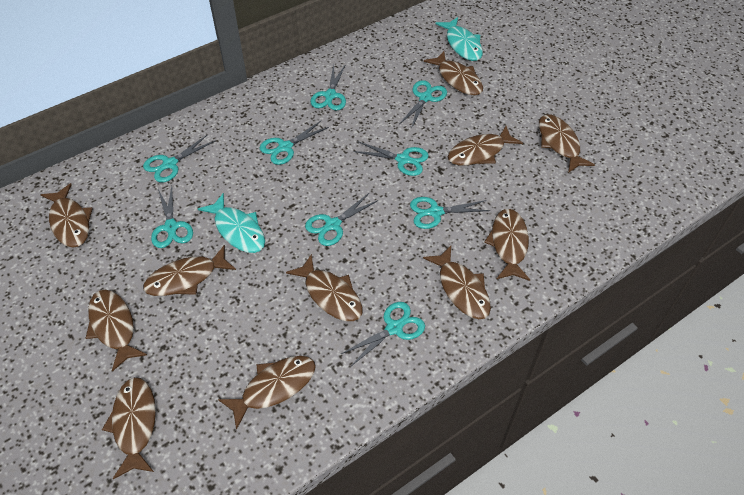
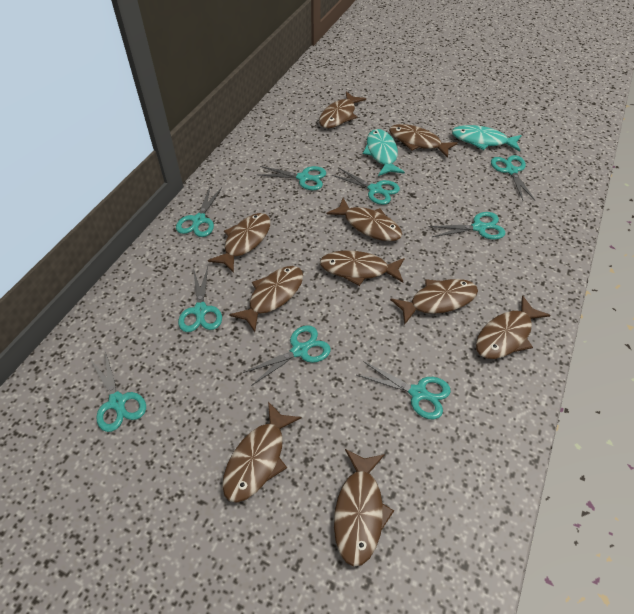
brown fish: [41,183,93,248] [86,290,147,372] [102,377,156,479] [143,245,236,296] [218,356,316,430] [286,254,363,321] [423,246,491,319] [424,51,483,96] [448,126,523,166] [484,209,530,281] [539,114,595,173] = 11 -> [208,213,271,273] [222,402,301,503] [230,266,303,332] [319,92,366,128] [320,250,405,286] [326,198,402,241] [334,449,394,567] [389,124,458,158] [390,279,478,324] [476,296,550,359] = 10

